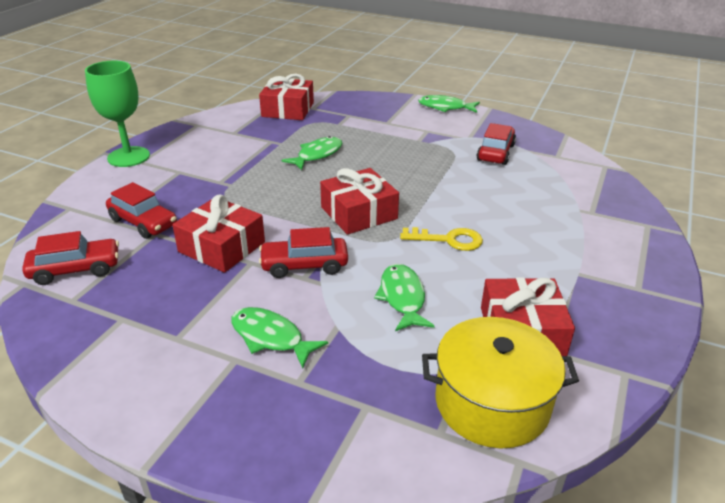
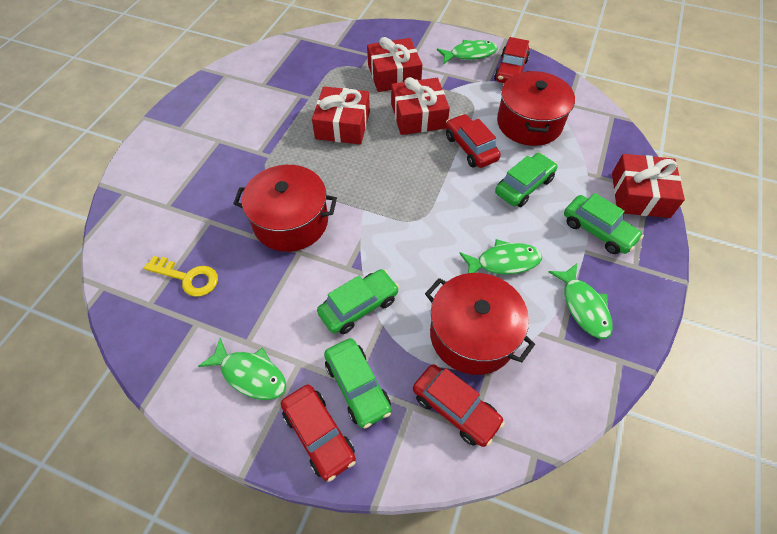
green car: none = 0 -> [317,269,399,334] [324,338,391,428] [495,153,558,207] [564,193,643,254] = 4
green goblet: [85,61,150,167] = 1 -> none = 0
red pot: none = 0 -> [233,165,337,252] [425,273,535,375] [497,71,575,146] = 3
yellow pot: [422,317,579,448] = 1 -> none = 0

